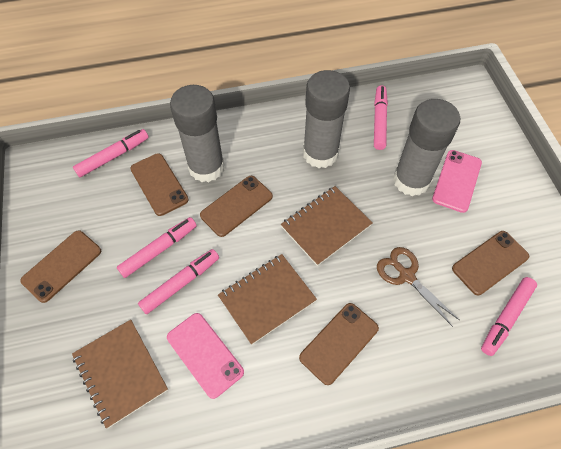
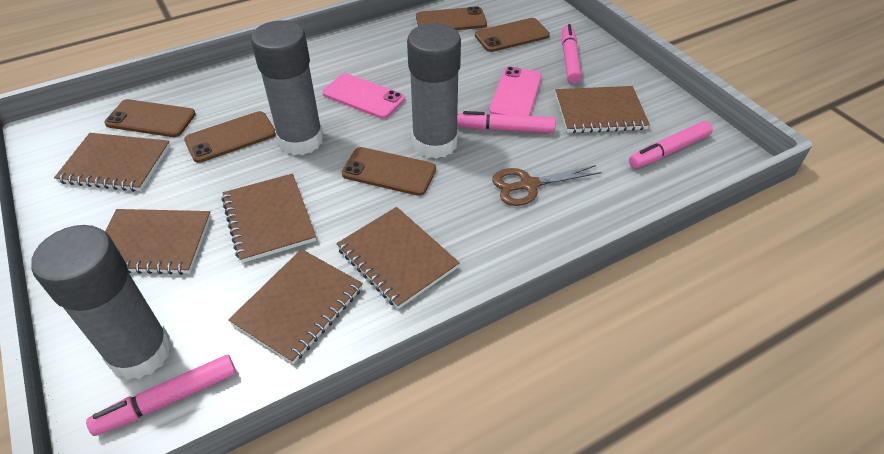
brown notebook: [72,320,168,428] [218,254,317,345] [281,186,373,266] = 3 -> [54,133,170,192] [105,209,211,275] [222,174,316,263] [228,249,363,364] [336,207,460,309] [555,86,650,133] = 6
pink marker: [73,129,149,177] [117,217,197,278] [138,249,219,314] [374,85,388,150] [481,277,537,356] = 5 -> [86,355,236,436] [457,111,556,133] [562,24,582,84] [629,121,713,169] = 4

